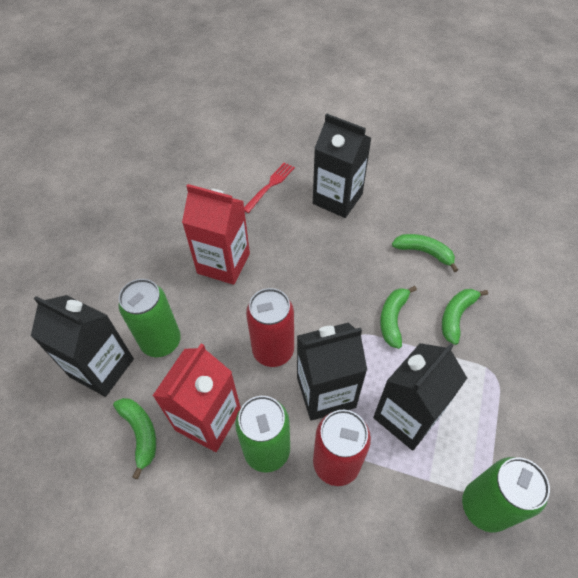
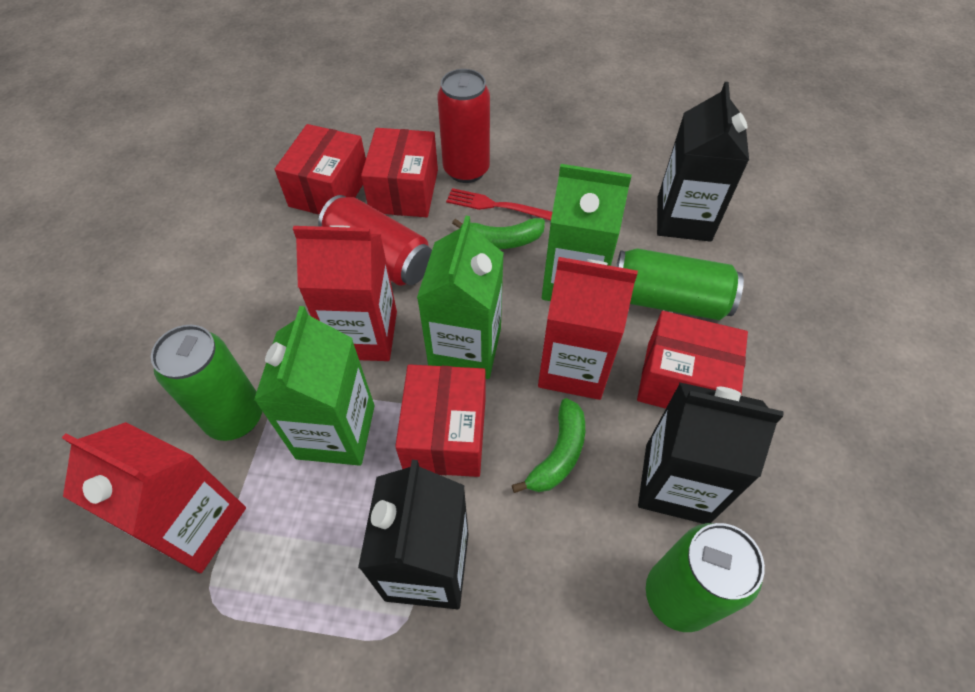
black carton: [31,295,134,397] [297,322,367,421] [313,113,372,218] [373,343,467,451] = 4 -> [358,460,469,609] [638,382,783,524] [657,82,749,242] = 3
green banana: [113,398,156,479] [380,286,417,349] [392,234,458,272] [442,289,488,345] = 4 -> [452,218,545,249] [512,398,585,493] = 2
green carton: none = 0 -> [254,306,375,466] [417,216,504,379] [542,164,632,301] = 3
red box: none = 0 -> [274,124,366,214] [361,128,438,217] [395,364,486,477] [637,311,748,409] = 4
red carton: [152,344,241,452] [182,184,250,285] = 2 -> [62,422,246,573] [293,225,397,361] [538,257,638,400] = 3

